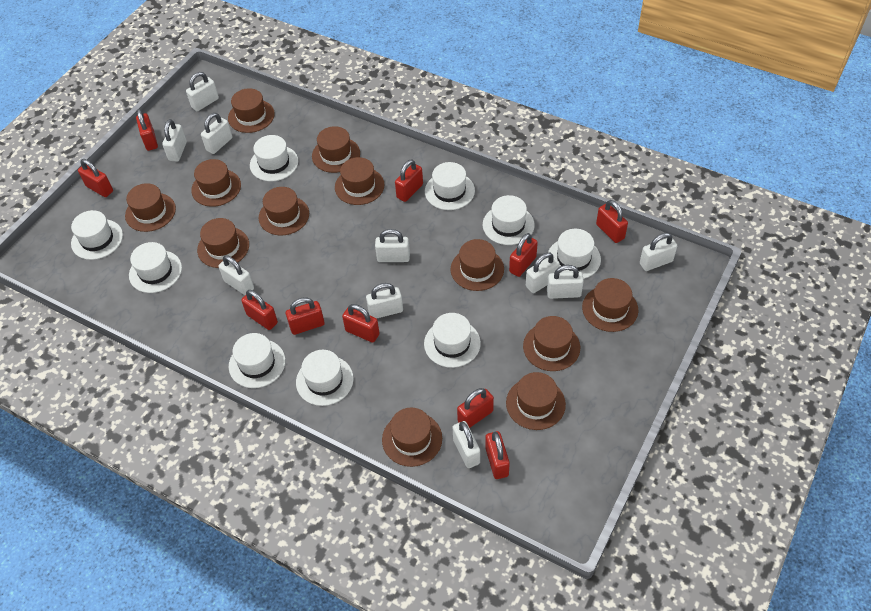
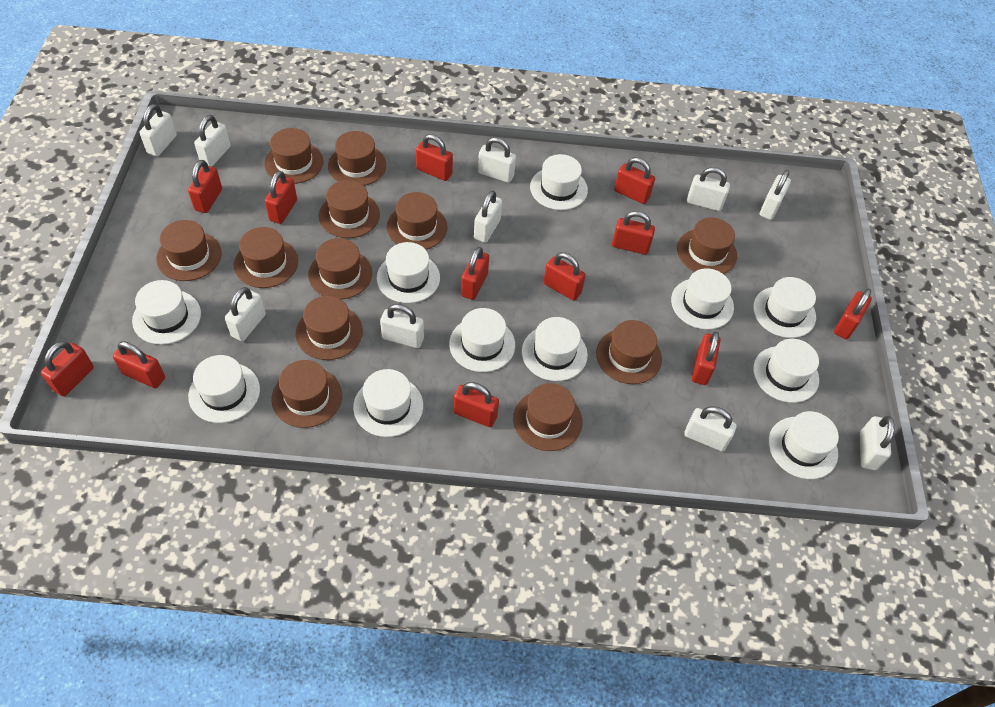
red padlock: [78,159,113,197] [136,109,158,151] [241,290,278,330] [286,297,325,335] [342,304,380,343] [395,159,423,202] [457,388,494,428] [485,431,510,479] [509,233,538,277] [596,200,628,243] = 10 -> [41,341,94,396] [113,341,165,388] [188,160,222,213] [265,171,297,224] [416,134,453,181] [453,382,499,427] [461,247,489,300] [543,252,586,301] [612,211,655,255] [614,157,655,204] [692,332,721,385] [834,289,872,339] = 12
white hat: [71,210,123,260] [129,242,182,293] [229,333,285,388] [250,135,298,181] [296,350,354,406] [424,313,481,368] [425,162,475,210] [483,195,535,245] [548,229,601,279] = 9 -> [132,280,201,345] [188,355,260,423] [353,369,423,437] [377,242,440,303] [449,308,515,372] [522,317,588,381] [530,154,588,210] [671,268,734,330] [753,277,816,338] [753,338,819,403] [769,411,839,479] = 11

